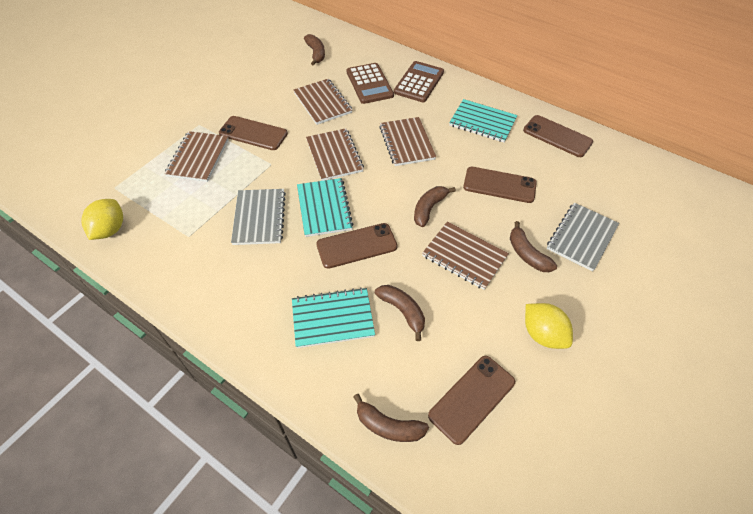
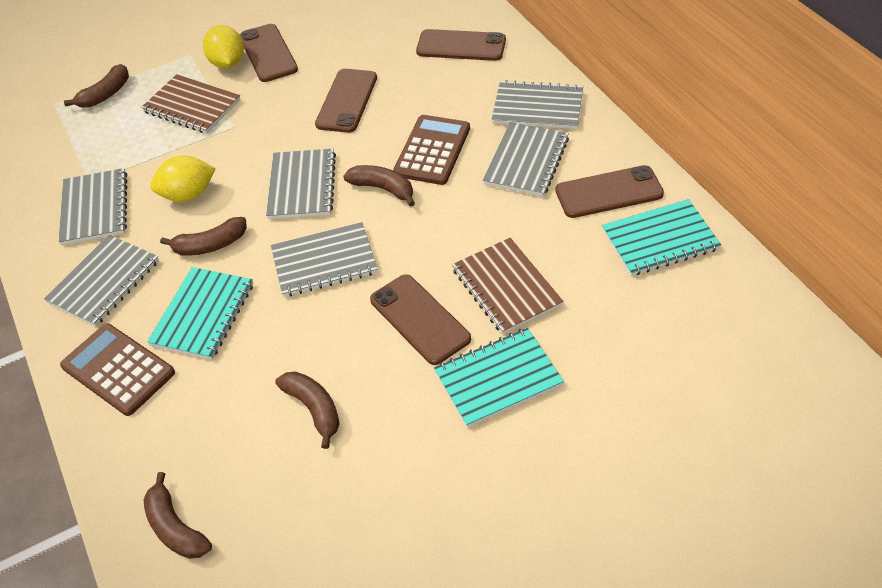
brown notebook: [164,131,229,182] [293,79,352,125] [306,128,364,181] [379,117,436,166] [422,221,509,290] = 5 -> [141,74,241,134] [452,238,563,334] = 2
grey notebook: [231,189,286,245] [547,203,619,272] = 2 -> [44,235,159,326] [58,168,127,245] [266,149,336,219] [271,222,377,297] [483,122,569,197] [492,80,583,129] = 6

